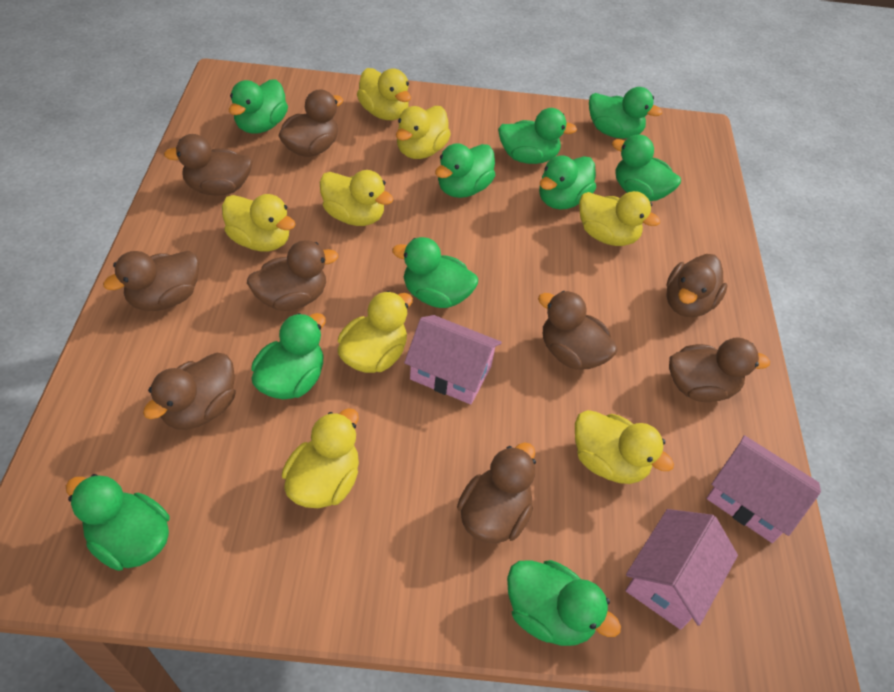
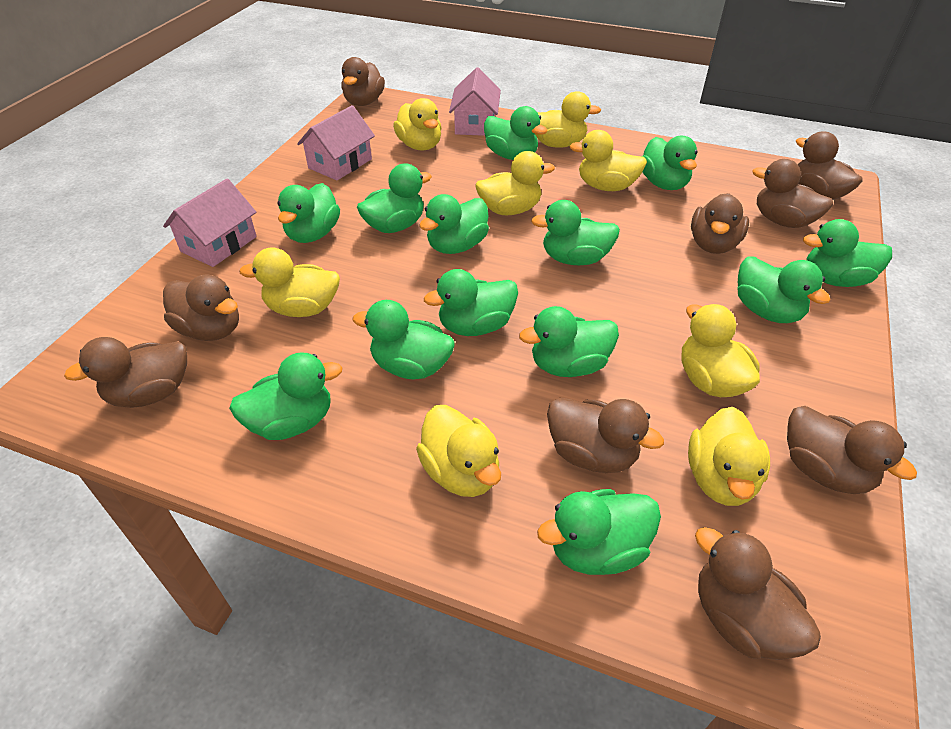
green duck: [66,474,170,571] [229,79,288,134] [251,313,326,399] [392,237,478,308] [435,143,495,198] [498,108,577,164] [507,560,621,646] [539,155,596,209] [589,87,662,139] [612,134,681,201] = 10 -> [229,352,342,440] [277,183,340,243] [352,300,455,379] [357,163,432,233] [419,194,489,254] [424,269,518,336] [484,106,548,160] [519,306,619,377] [531,200,620,265] [537,489,661,575] [642,136,698,190] [737,256,831,323] [803,219,892,287] = 13

